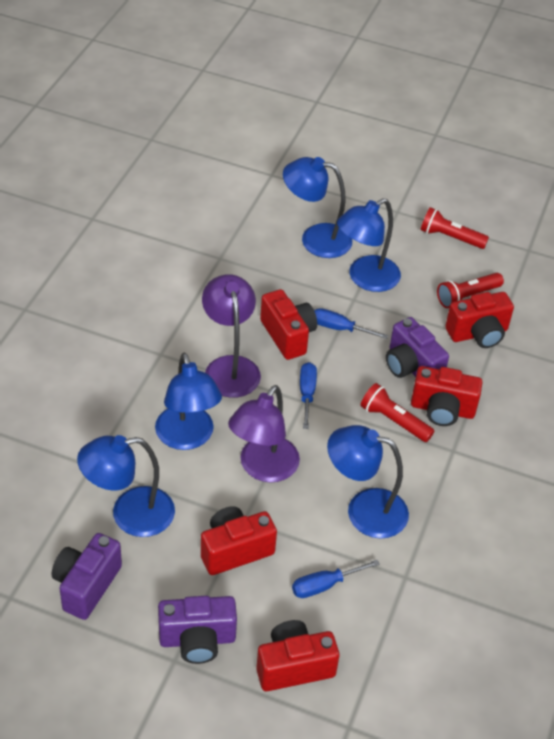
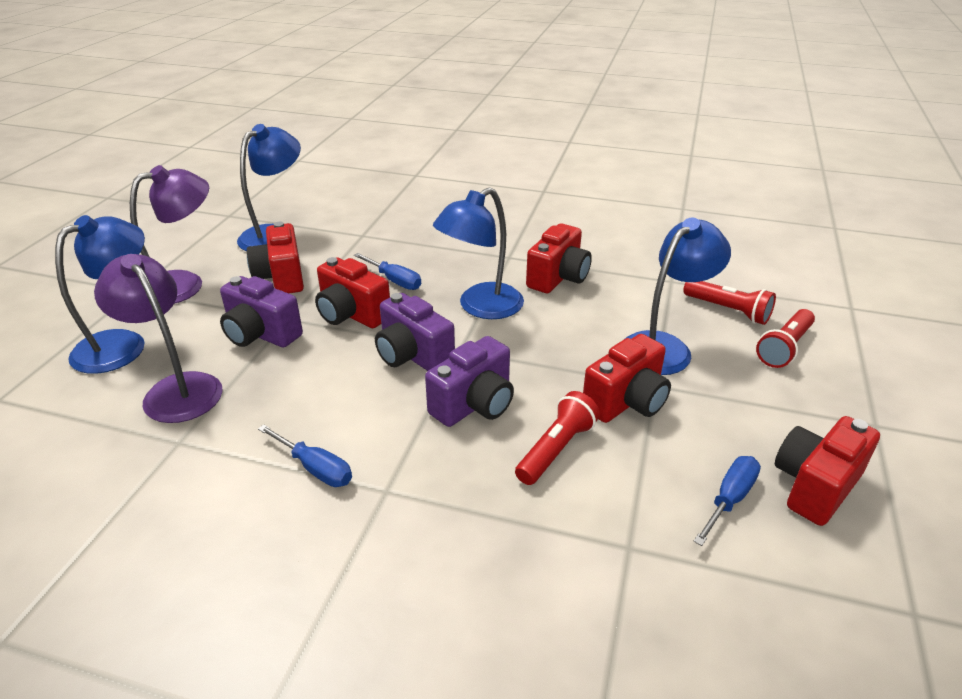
blue lamp: [77,435,175,537] [155,353,222,450] [283,157,352,258] [327,425,409,539] [337,198,401,292] = 5 -> [55,215,145,374] [237,124,301,251] [433,187,524,319] [625,218,731,375] = 4

